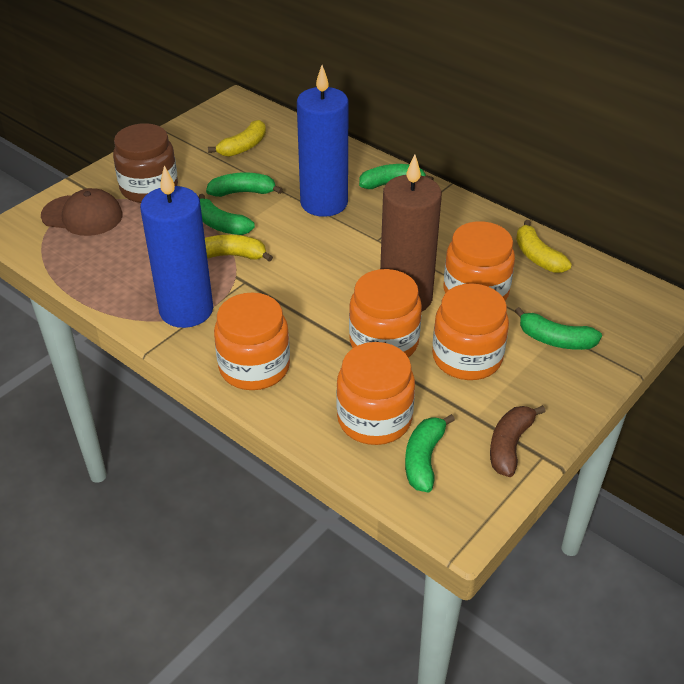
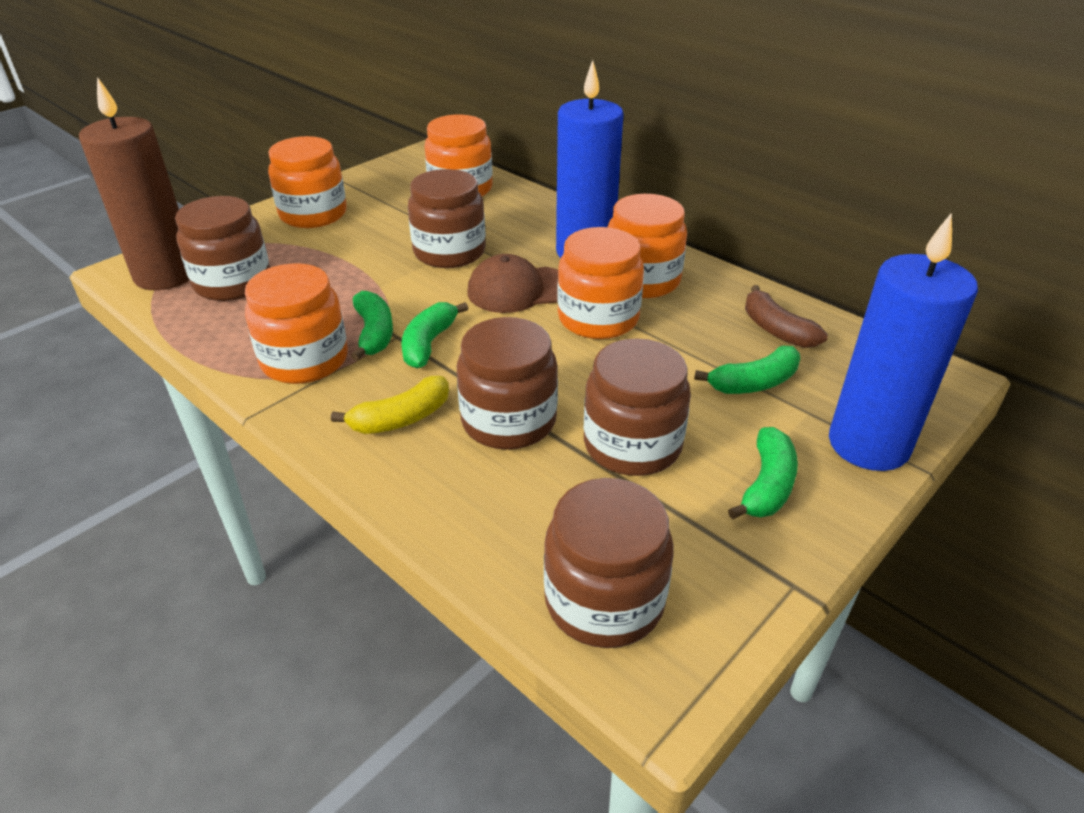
brown jar: [113,123,178,203] = 1 -> [175,196,270,301] [408,169,486,268] [457,317,558,450] [544,478,674,648] [584,338,691,476] = 5
green banana: [198,194,255,235] [206,172,283,197] [359,164,434,189] [405,414,455,492] [515,307,602,350] = 5 -> [351,291,393,361] [401,302,469,369] [694,346,800,394] [728,427,798,519] = 4
yellow banana: [205,235,273,262] [208,120,266,157] [516,220,572,273] = 3 -> [331,376,449,434] = 1

